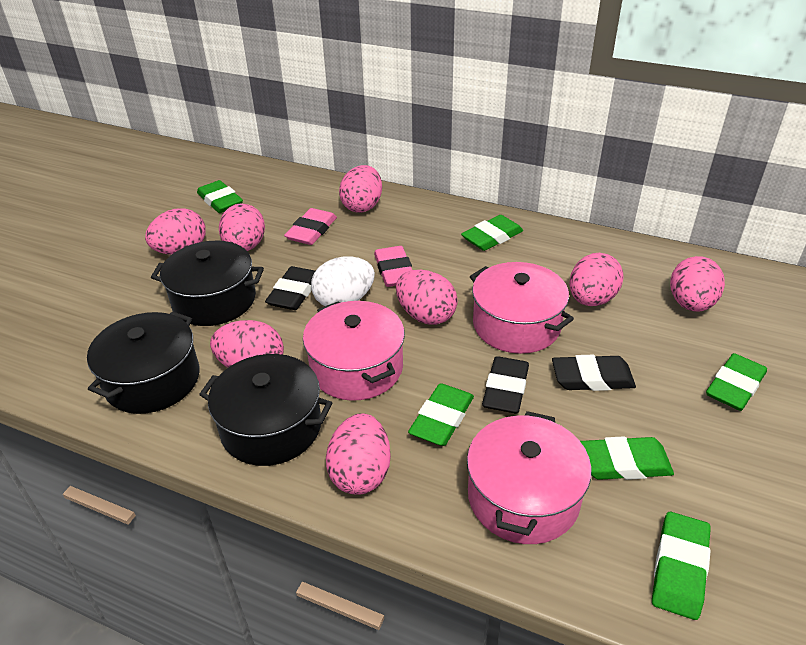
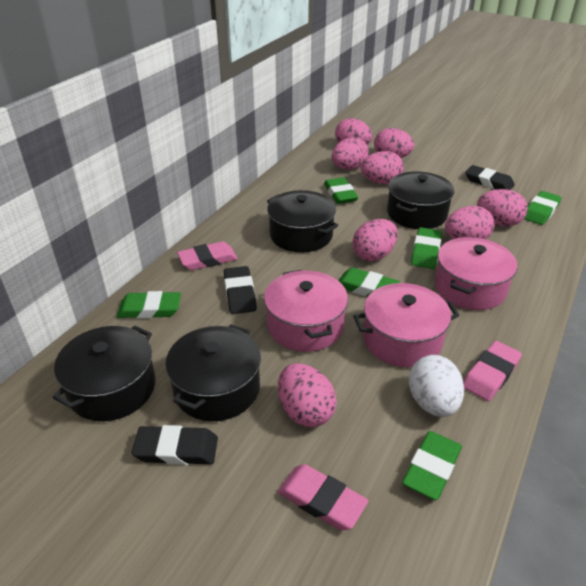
black pot: [87,311,200,414] [151,241,264,326] [199,354,332,466] = 3 -> [53,326,155,421] [165,324,261,422] [267,190,338,253] [387,171,454,229] = 4
pink eraser: [284,208,337,245] [374,246,412,287] = 2 -> [177,241,238,270] [277,464,368,530] [463,341,522,401] = 3

